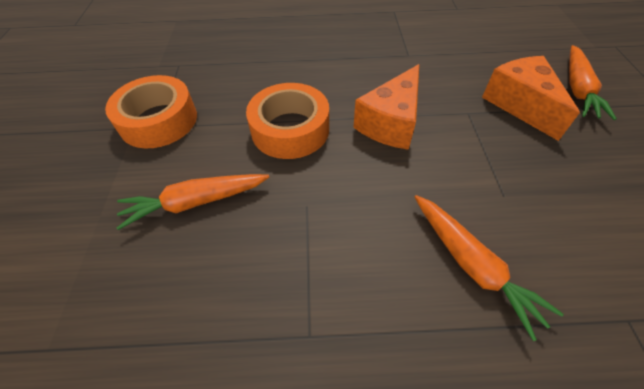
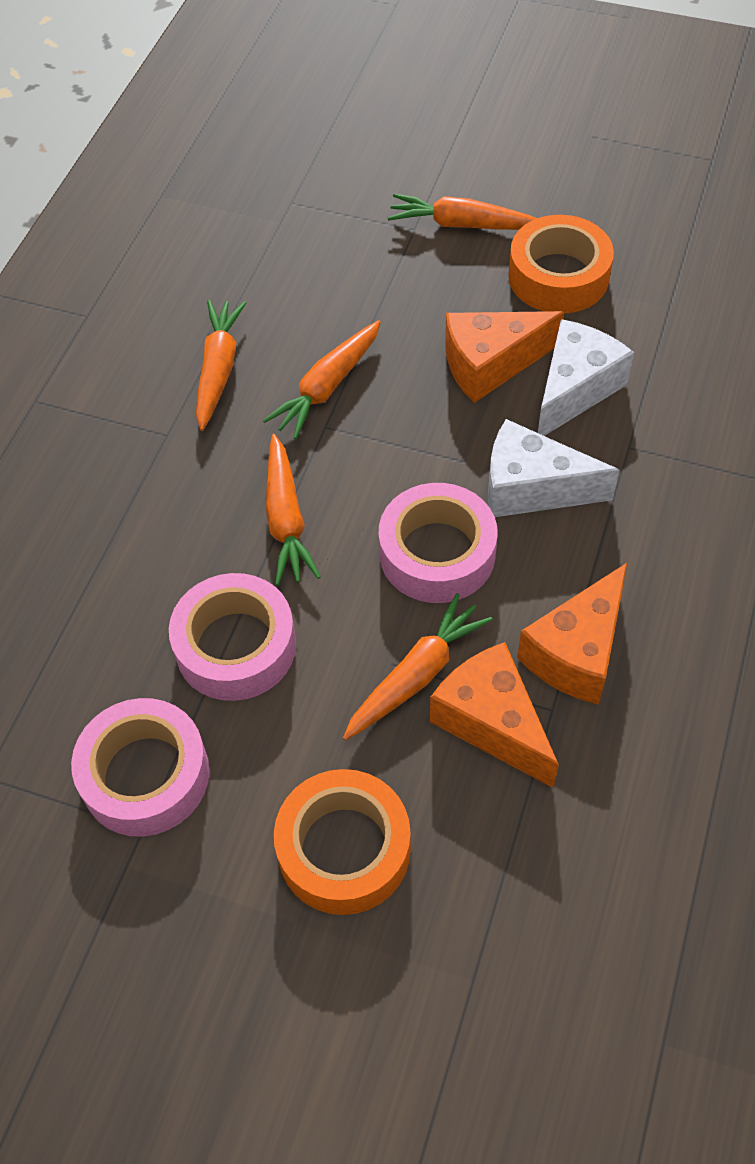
orange carrot: [117,174,269,230] [414,195,564,341] [569,45,617,120] = 3 -> [196,300,246,431] [263,320,381,439] [265,434,321,586] [343,593,493,741] [388,194,537,230] = 5
orange cheese: [353,64,419,150] [482,56,580,141] = 2 -> [430,642,559,788] [445,311,564,403] [517,563,627,705] = 3
pink tape: none = 0 -> [71,698,210,836] [169,573,296,701] [379,483,498,603] = 3
white cheese: none = 0 -> [488,419,619,517] [538,319,634,436] = 2

